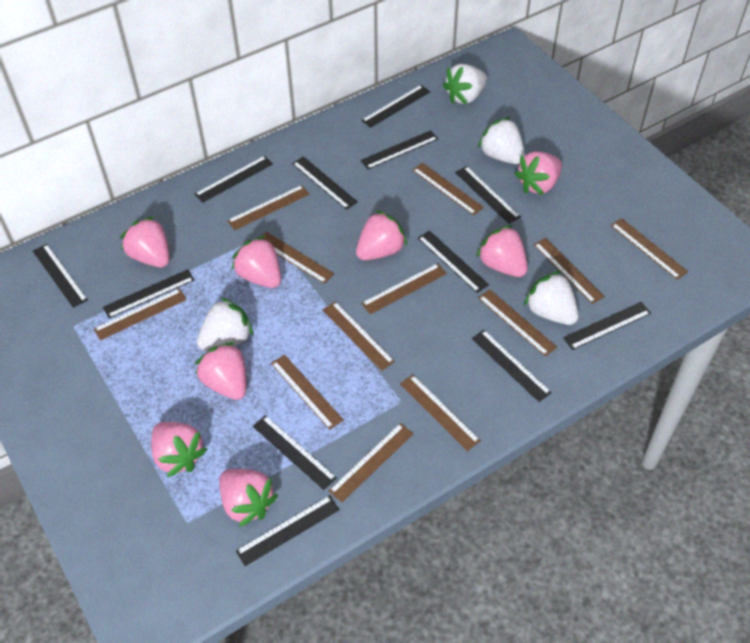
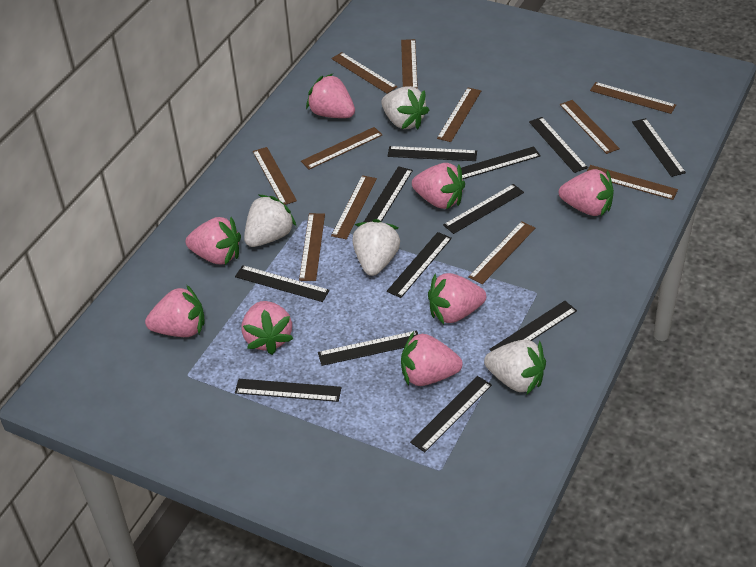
brown ruler: [94,288,187,340] [227,185,310,230] [262,232,334,284] [271,355,344,430] [323,301,395,371] [329,423,413,502] [361,263,447,314] [400,375,481,451] [412,163,484,215] [478,289,557,356] [534,238,605,304] [611,218,688,280] = 12 -> [253,147,297,205] [299,213,325,281] [301,127,383,170] [331,52,397,93] [331,175,377,239] [401,39,418,89] [437,88,481,142] [468,221,535,284] [560,100,620,154] [587,165,678,200] [590,82,676,114] = 11

